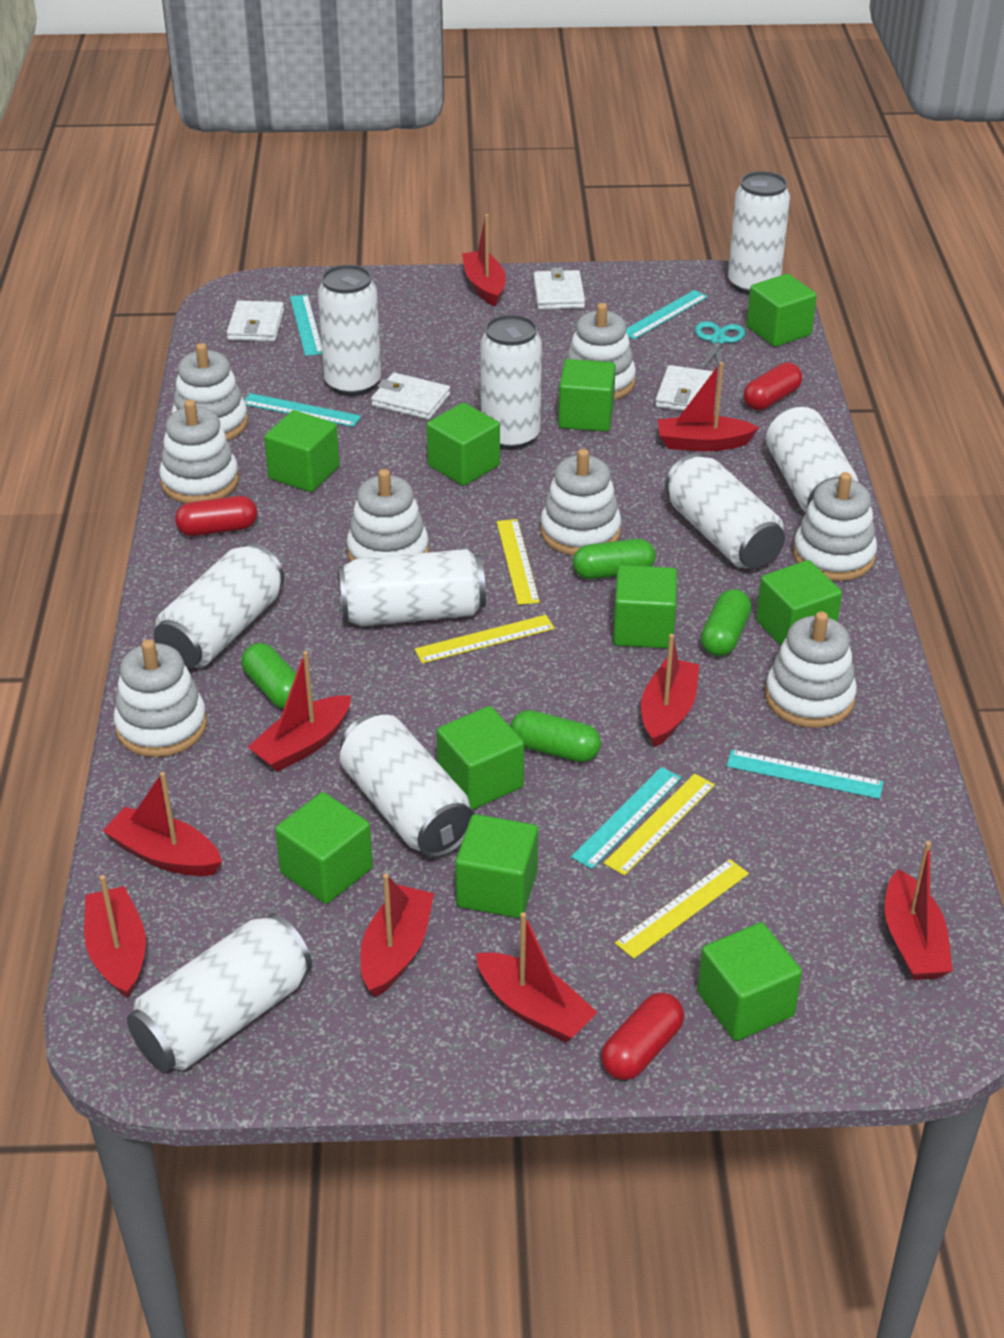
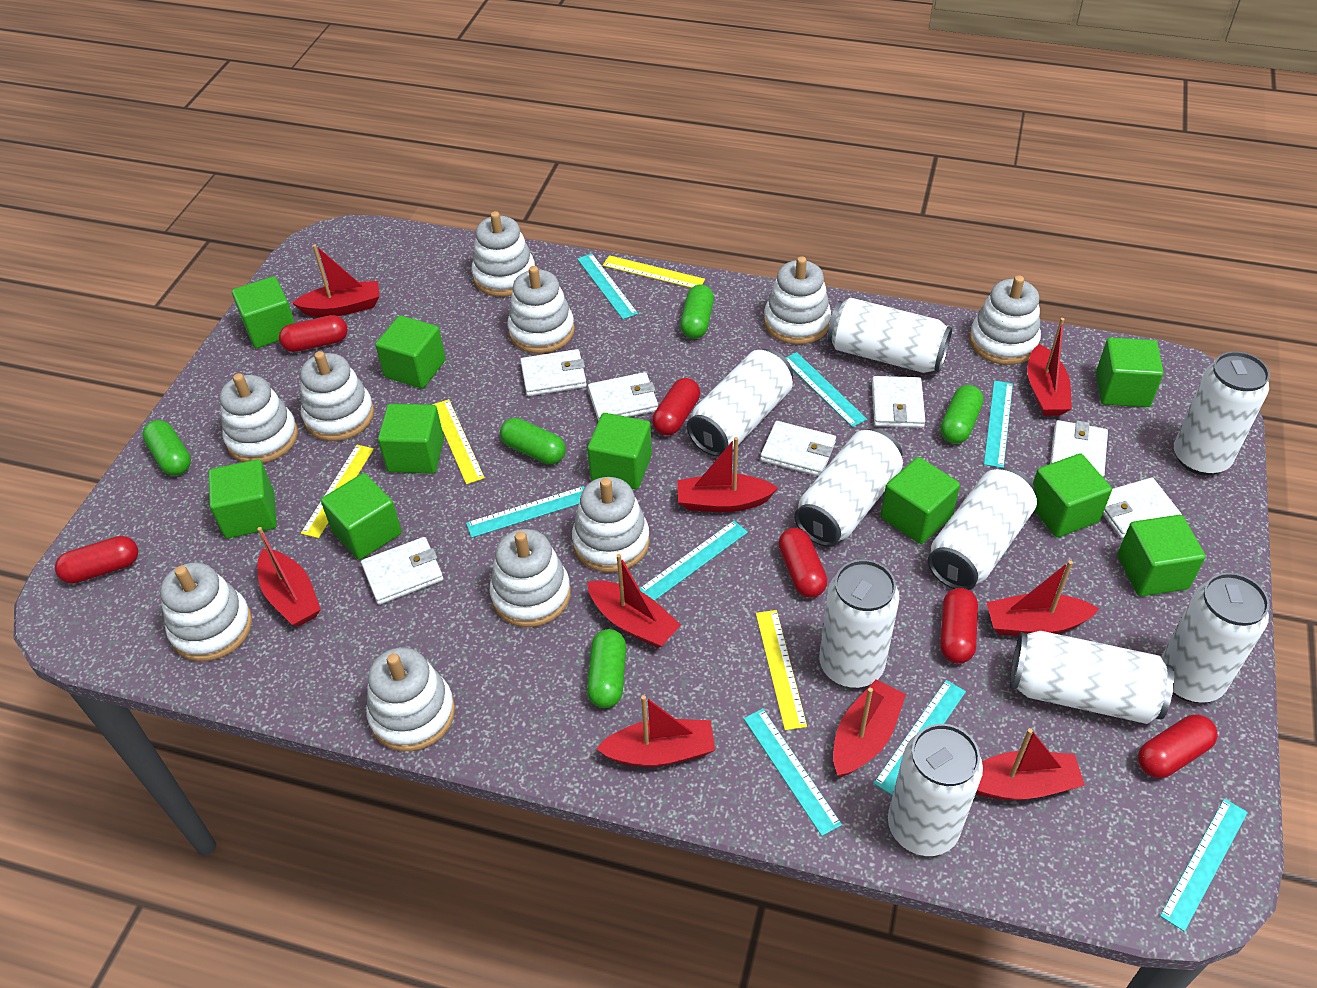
green capsule: [242,643,296,709] [510,710,601,762] [573,539,656,579] [701,589,751,656] = 4 -> [142,420,191,476] [500,418,566,464] [587,629,626,708] [680,285,714,339] [940,385,983,444] = 5
red capsule: [175,496,257,536] [601,992,684,1080] [743,362,802,410] = 3 -> [55,536,138,584] [279,315,348,352] [652,378,700,435] [778,528,827,598] [940,588,978,664] [1138,715,1218,778] = 6
turquoise ruler: [244,393,361,427] [290,294,322,356] [571,767,682,869] [626,290,708,339] [727,750,884,799] = 5 -> [466,486,585,538] [577,253,638,319] [639,521,748,601] [744,709,842,836] [785,352,867,427] [874,680,966,796] [984,381,1013,468] [1160,799,1248,932] = 8
turquoise scissors: [695,321,745,370] = 1 -> none = 0
white stacking toy: [113,639,207,757] [159,399,239,503] [172,343,248,441] [347,469,429,562] [540,449,621,555] [567,303,636,400] [765,611,857,728] [793,472,877,581] = 8 -> [160,562,252,662] [220,373,298,463] [300,351,374,441] [366,647,455,751] [472,211,535,297] [490,529,571,627] [507,266,575,353] [572,477,650,573] [764,256,831,344] [969,275,1041,365] = 10
white wallet: [227,300,284,342] [371,373,450,420] [534,268,585,310] [655,365,714,411] = 4 -> [361,537,443,605] [520,349,587,396] [588,372,658,421] [760,421,836,476] [872,376,925,428] [1050,420,1108,477] [1103,477,1182,538] = 7

